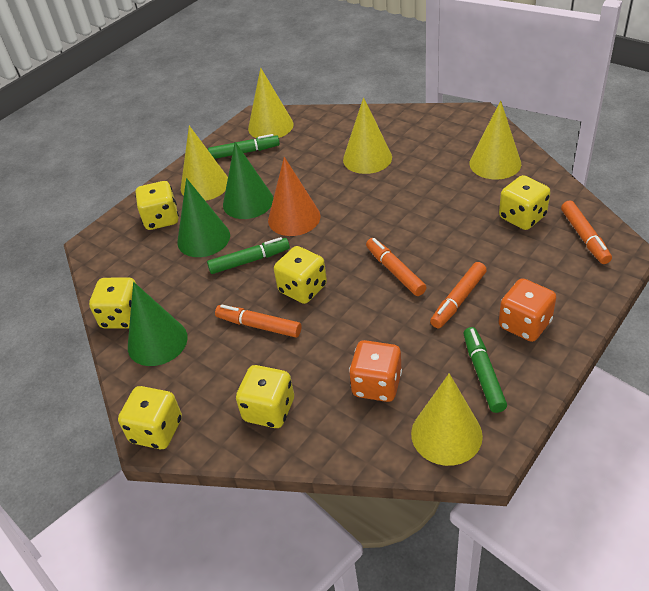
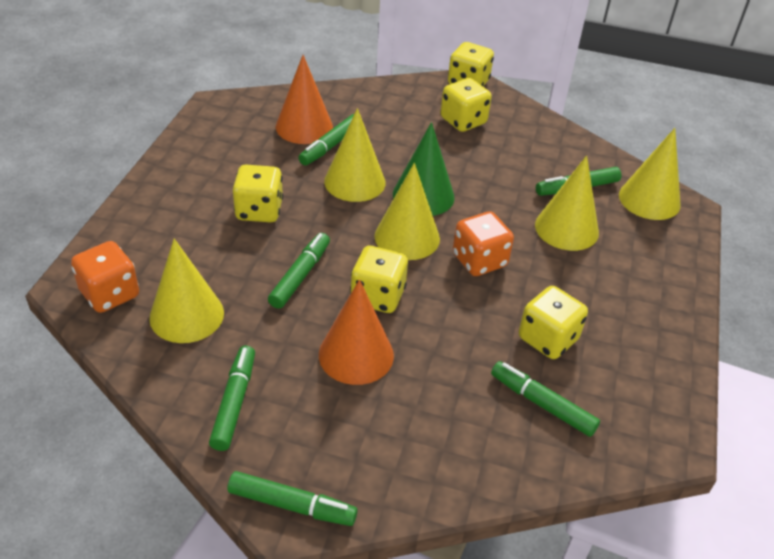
green cone: [128,282,188,366] [177,178,230,257] [223,142,273,219] = 3 -> [393,122,455,216] = 1
green marker: [207,237,290,274] [208,134,280,159] [463,327,507,413] = 3 -> [209,346,255,451] [227,471,358,526] [268,233,330,309] [298,114,354,166] [491,361,600,437] [536,167,622,196] = 6
orange cone: [268,157,321,236] = 1 -> [276,55,333,144] [319,279,394,385] = 2
orange marker: [215,304,301,338] [366,238,427,296] [430,262,487,328] [561,200,612,264] = 4 -> none = 0
yellow dice: [89,277,136,328] [118,386,182,449] [135,181,179,230] [236,365,294,428] [274,246,327,304] [499,175,550,230] = 6 -> [233,165,283,223] [350,246,408,313] [441,78,492,132] [448,42,494,86] [519,286,588,359] = 5

